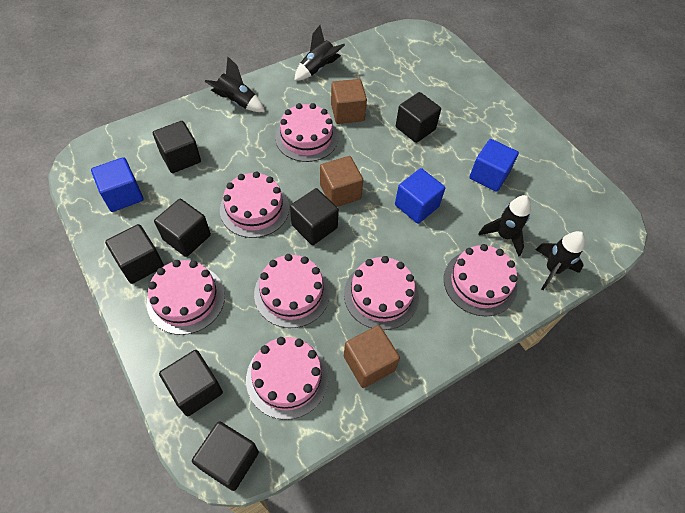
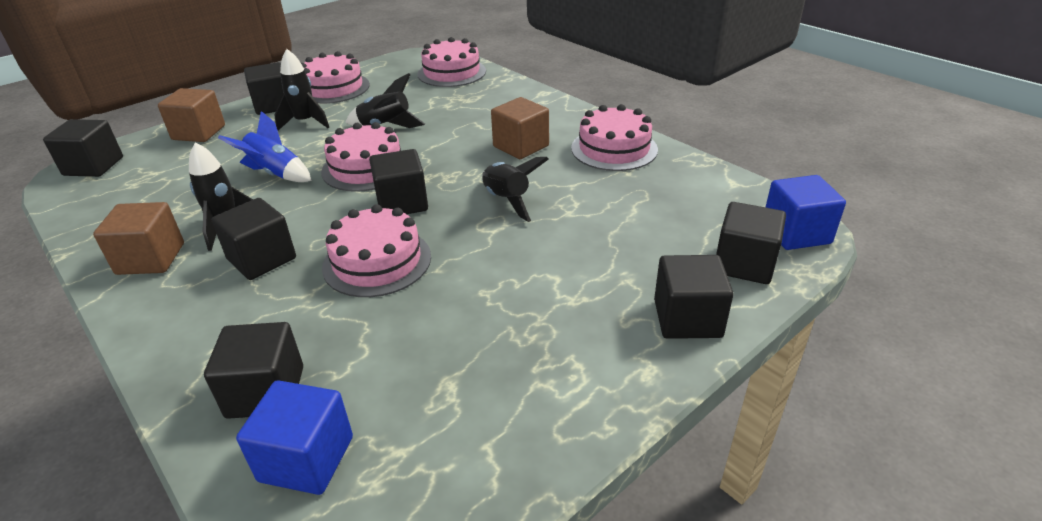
blue cube: [91,157,144,212] [395,168,445,224] [469,139,519,192] = 3 -> [236,380,353,495] [766,175,846,250] = 2
blue rocket: none = 0 -> [218,111,312,182] = 1
pink cake: [147,260,225,335] [220,171,289,238] [246,337,329,420] [254,254,330,328] [275,103,338,162] [344,256,419,330] [444,244,517,316] = 7 -> [301,51,370,104] [321,122,401,192] [322,204,431,297] [417,37,486,87] [571,104,658,171] = 5

